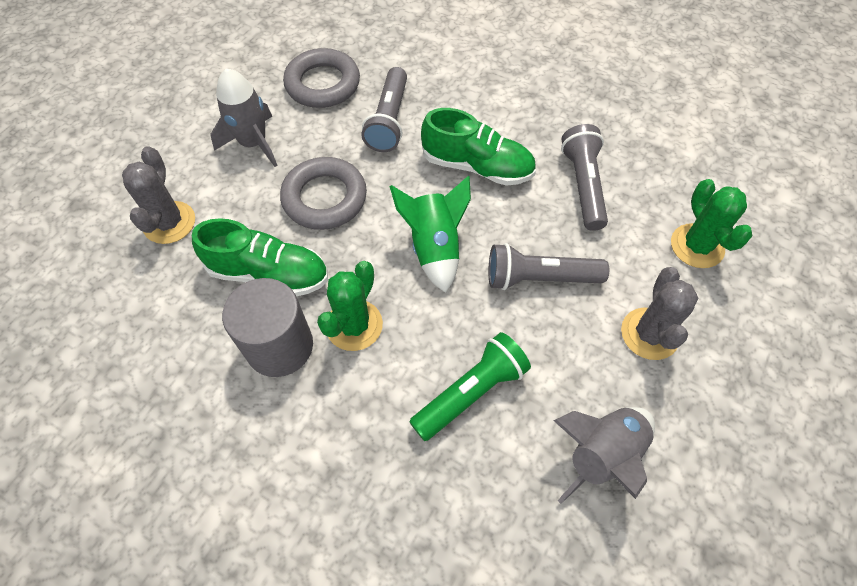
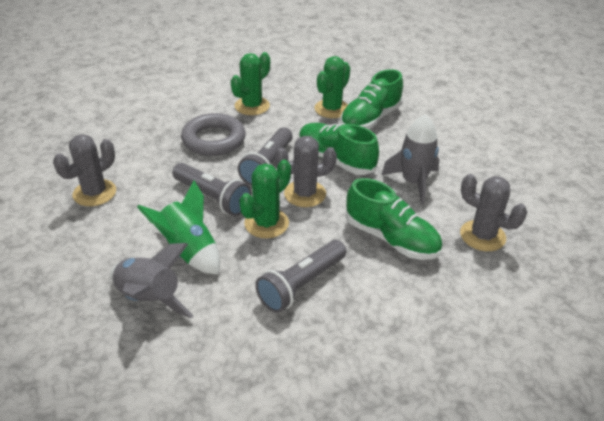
green cactus: [317,261,383,351] [671,179,752,268] = 2 -> [231,52,270,115] [239,160,291,238] [315,56,350,118] = 3
green flashlight: [409,332,531,441] = 1 -> none = 0
green shoe: [192,218,328,296] [421,108,536,186] = 2 -> [299,123,379,175] [340,69,403,129] [346,178,442,260] = 3
grey cactus: [122,146,195,244] [621,267,698,360] = 2 -> [53,134,116,206] [275,136,337,207] [460,174,527,251] = 3
grey cylinder: [222,278,313,377] = 1 -> none = 0
grey ring: [280,157,367,230] [283,48,360,108] = 2 -> [181,113,246,156] = 1

